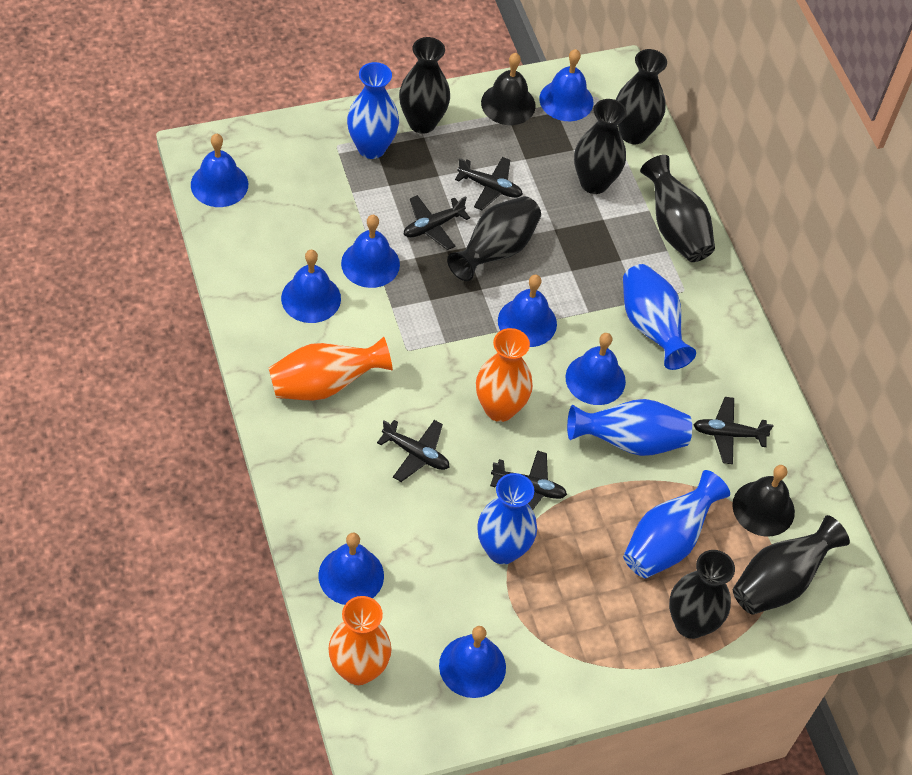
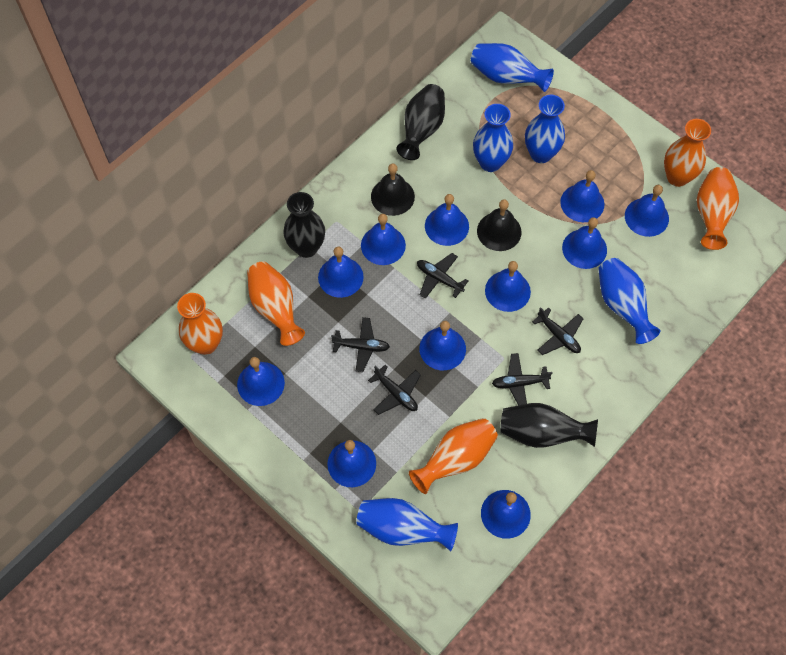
black vase: [399,37,450,134] [447,196,541,281] [574,99,627,194] [616,49,667,144] [640,155,715,262] [669,550,735,639] [733,515,850,615] = 7 -> [283,192,325,258] [396,84,445,160] [500,403,598,448] = 3
blue bell: [191,134,248,207] [281,250,341,323] [318,532,384,605] [341,215,400,288] [439,626,506,698] [498,275,557,347] [539,49,593,121] [566,333,626,405] = 8 -> [237,357,285,406] [318,247,364,298] [327,440,376,487] [361,214,406,265] [419,321,466,370] [425,194,469,246] [481,490,531,539] [485,261,531,312] [560,170,604,222] [562,217,607,269] [625,185,669,237] = 11
orange vase: [269,337,393,400] [328,596,392,685] [476,328,533,422] = 3 -> [177,293,223,355] [247,261,305,346] [409,418,498,494] [664,119,711,187] [697,167,739,250] = 5

